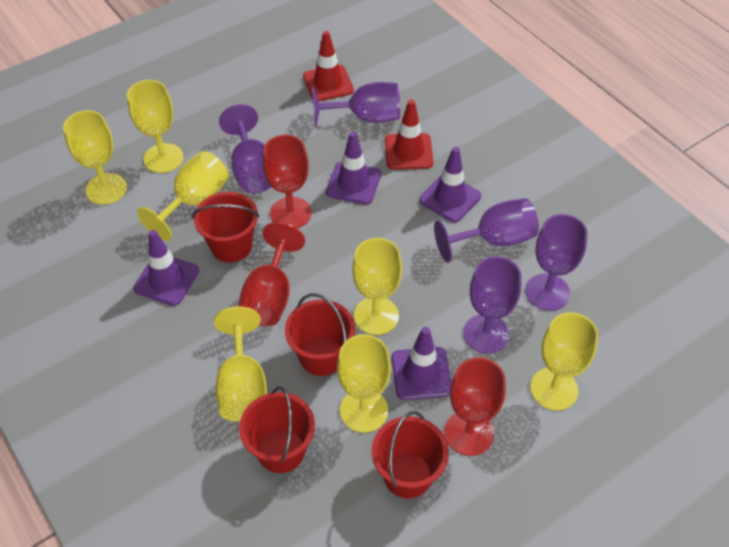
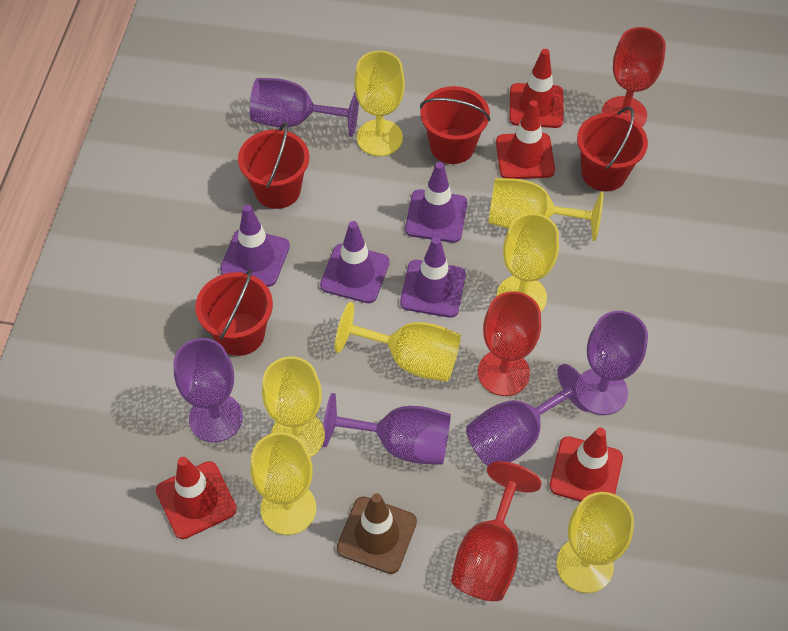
brown traffic cone: none = 0 -> [337,493,417,574] = 1
red traffic cone: [303,31,354,101] [385,100,433,170] = 2 -> [156,457,237,539] [496,100,555,179] [509,49,564,128] [549,427,623,502] = 4

